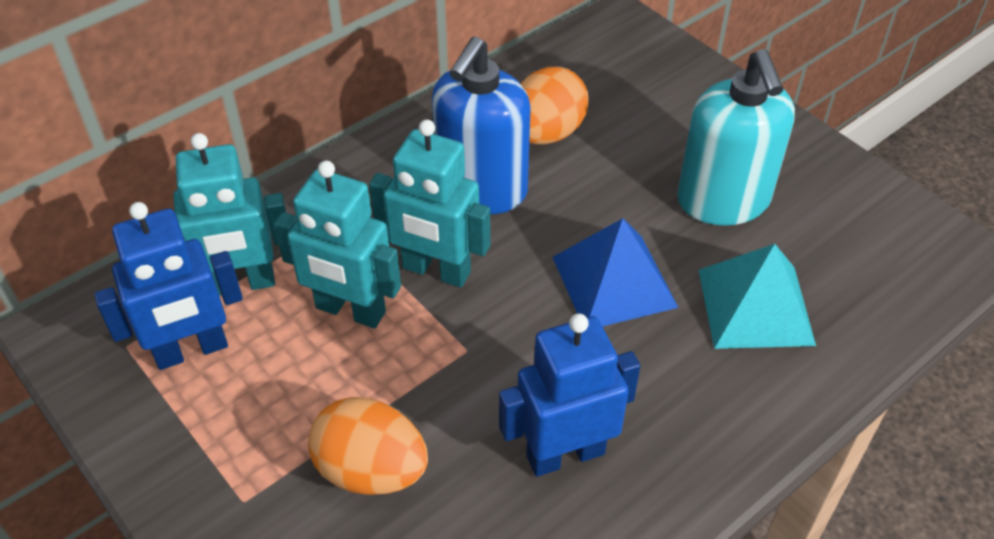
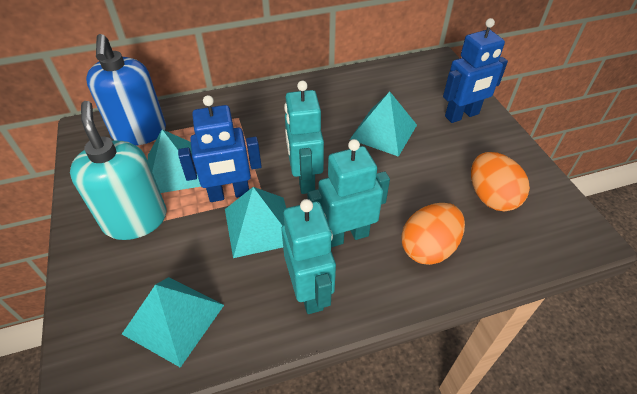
blue pyramid: [553,218,679,327] = 1 -> none = 0
turquoise pyramid: [699,244,816,349] = 1 -> [122,277,224,368] [148,130,201,193] [225,187,286,258] [350,91,417,157] = 4

